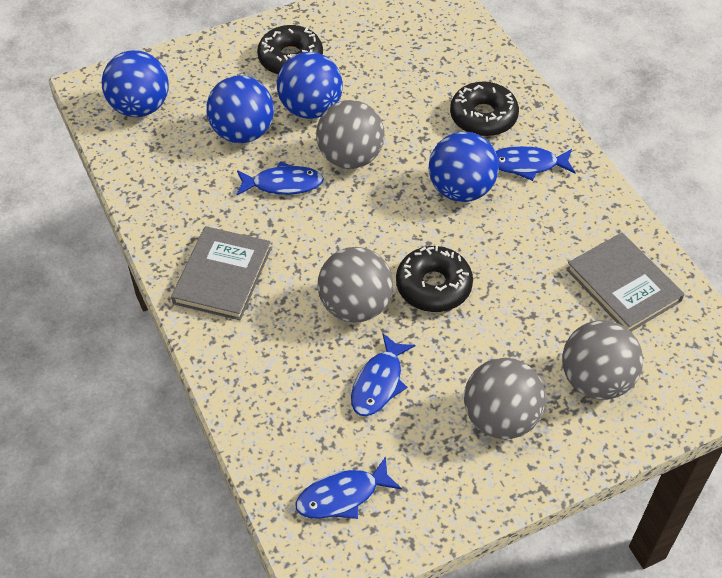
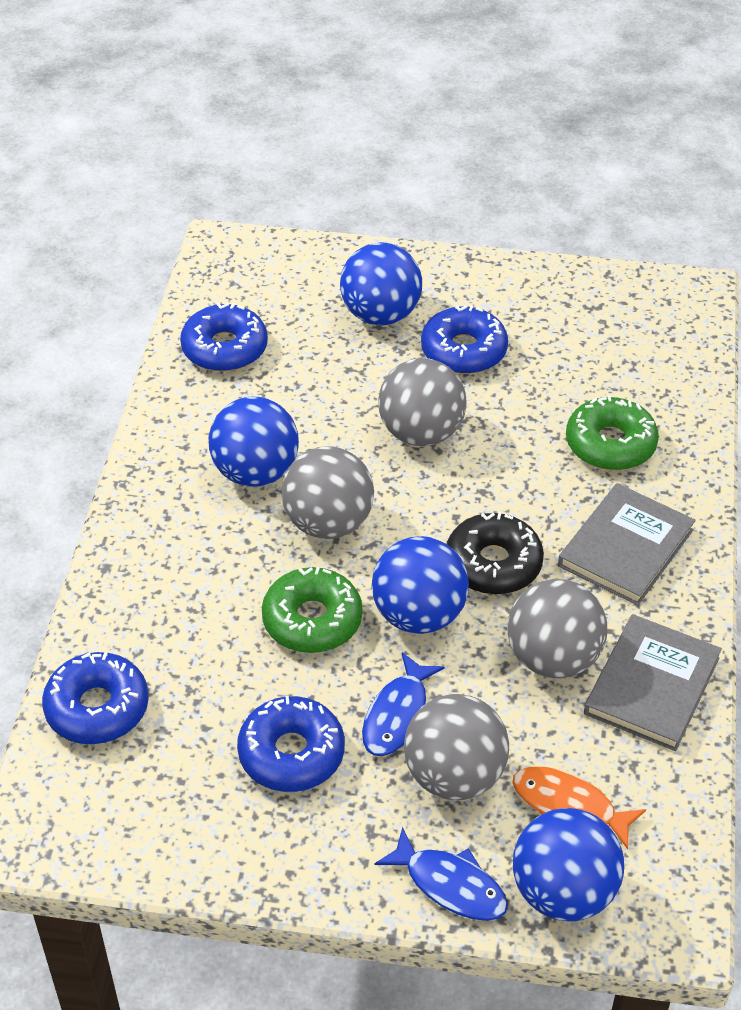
black donut: [257,25,323,75] [396,245,473,312] [450,82,519,136] = 3 -> [447,512,544,594] = 1
blue donut: none = 0 -> [42,652,149,744] [180,303,268,372] [237,696,345,792] [421,305,508,374] = 4
blue fish: [236,161,324,196] [295,456,402,519] [351,333,415,416] [496,146,576,181] = 4 -> [362,652,445,756] [375,827,508,921] = 2
green donut: none = 0 -> [262,567,363,653] [566,395,659,470] = 2
orange fish: none = 0 -> [512,767,646,850] = 1

